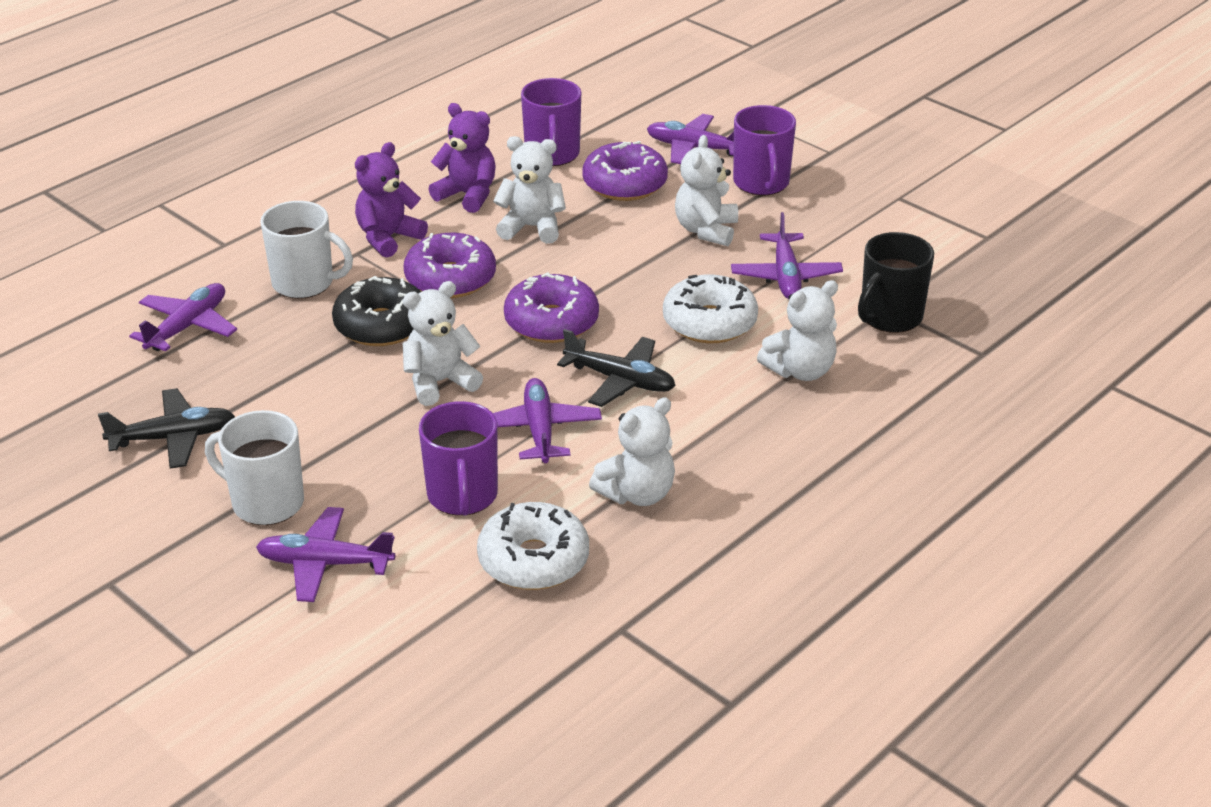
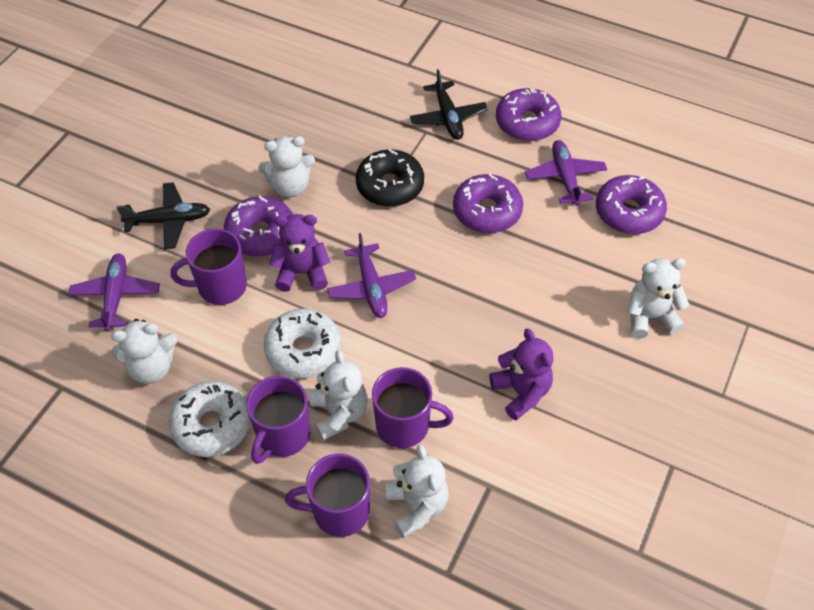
black mug: [858,232,934,333] = 1 -> none = 0
purple donut: [404,233,496,298] [504,272,599,343] [582,141,668,201] = 3 -> [224,196,293,257] [453,174,523,233] [496,88,561,141] [596,175,667,234] = 4
purple mug: [419,401,498,516] [521,78,581,166] [733,105,796,195] = 3 -> [170,229,247,305] [246,376,310,464] [285,454,370,537] [372,367,454,448] = 4
purple plane: [129,283,237,351] [256,507,395,602] [493,378,602,463] [647,114,734,164] [731,212,843,299] = 5 -> [68,253,160,331] [327,233,416,318] [525,140,607,206] = 3
white mug: [205,410,304,525] [260,201,353,299] = 2 -> none = 0

